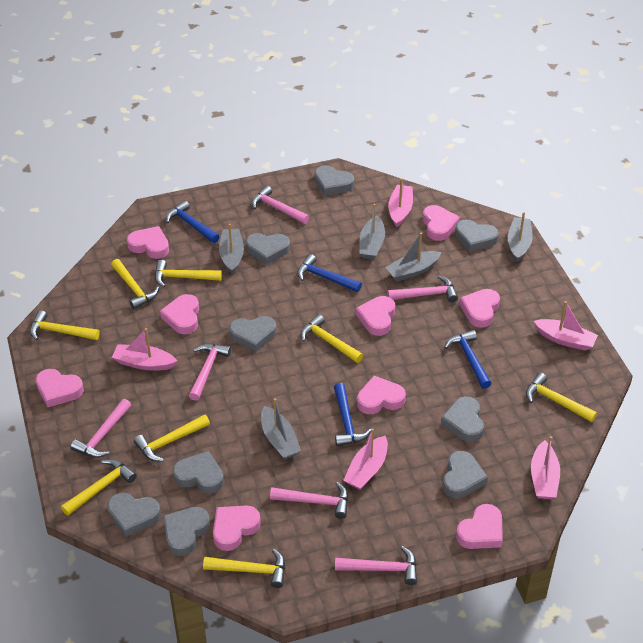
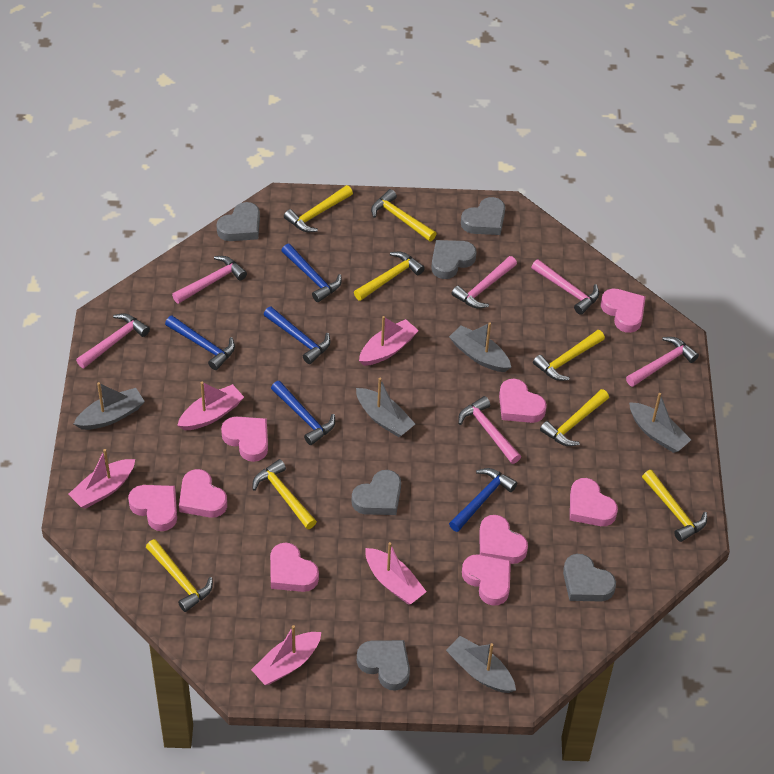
blue hammer: [166,200,219,243] [297,254,362,292] [334,383,371,446] [444,330,491,389] = 4 -> [165,316,235,370] [264,307,331,364] [271,381,335,445] [281,244,342,302] [449,468,517,532] = 5
grey heart: [107,493,161,537] [163,507,210,556] [173,451,224,494] [229,316,276,352] [246,233,290,265] [315,165,354,196] [441,396,484,442] [443,451,488,498] [455,219,499,252] = 9 -> [217,202,260,241] [352,470,401,515] [357,640,410,691] [431,240,477,279] [461,197,505,235] [563,554,616,601] = 6

